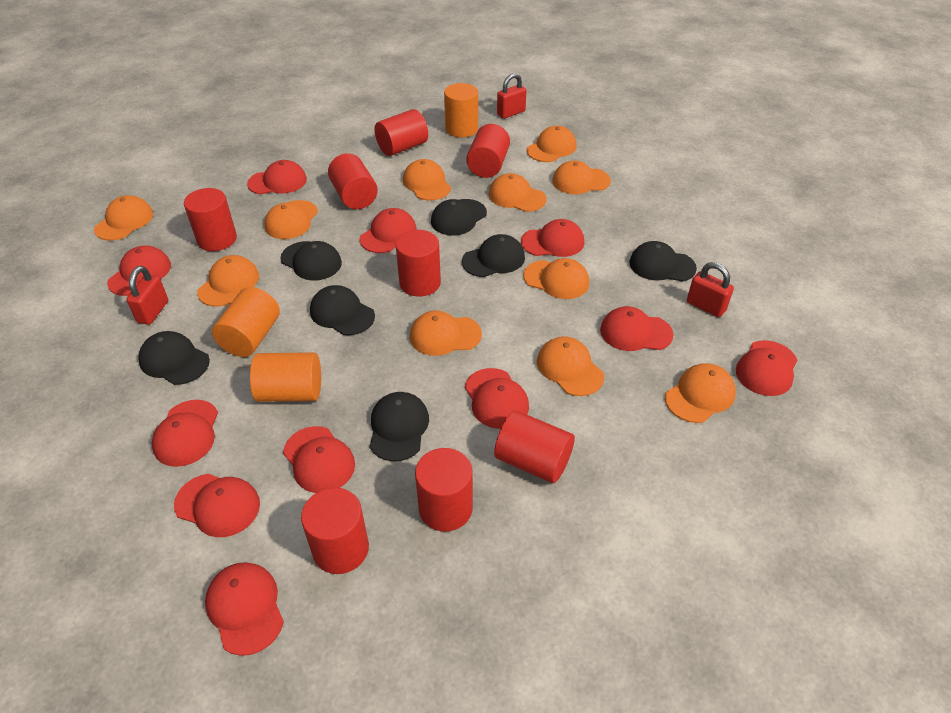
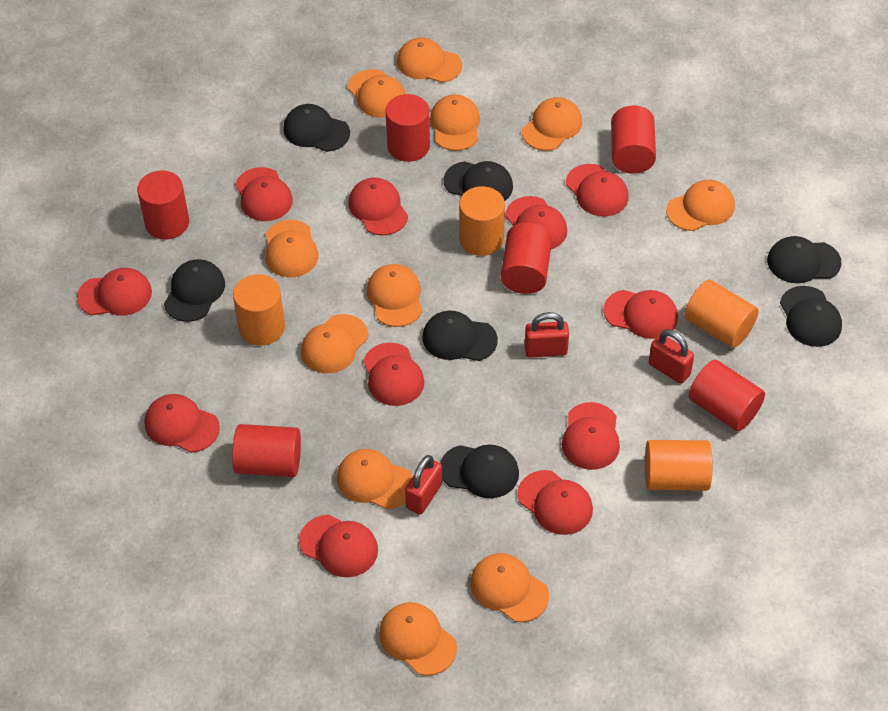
orange cylinder: [212,287,280,357] [250,352,321,402] [444,83,478,137] = 3 -> [233,274,285,346] [459,186,505,256] [645,440,712,490] [685,280,759,348] = 4
red cylinder: [184,188,237,251] [301,488,369,574] [328,153,378,209] [374,109,428,156] [396,230,441,297] [415,448,473,532] [466,124,510,178] [494,410,575,483] = 8 -> [137,170,189,240] [232,424,301,477] [385,94,430,162] [501,222,552,294] [611,106,656,174] [688,360,765,431] = 6

